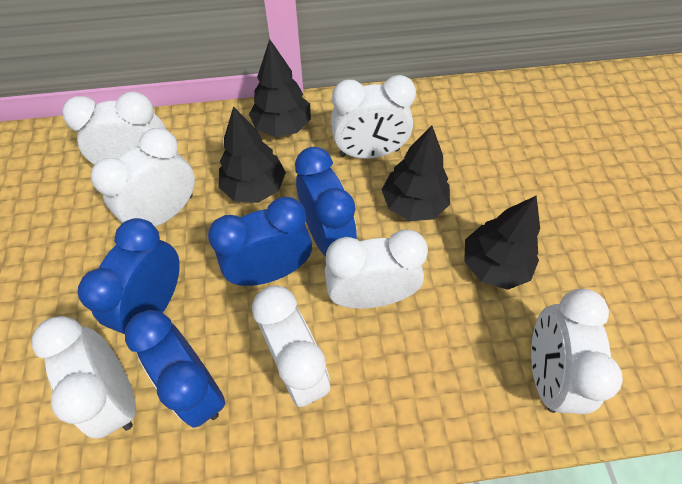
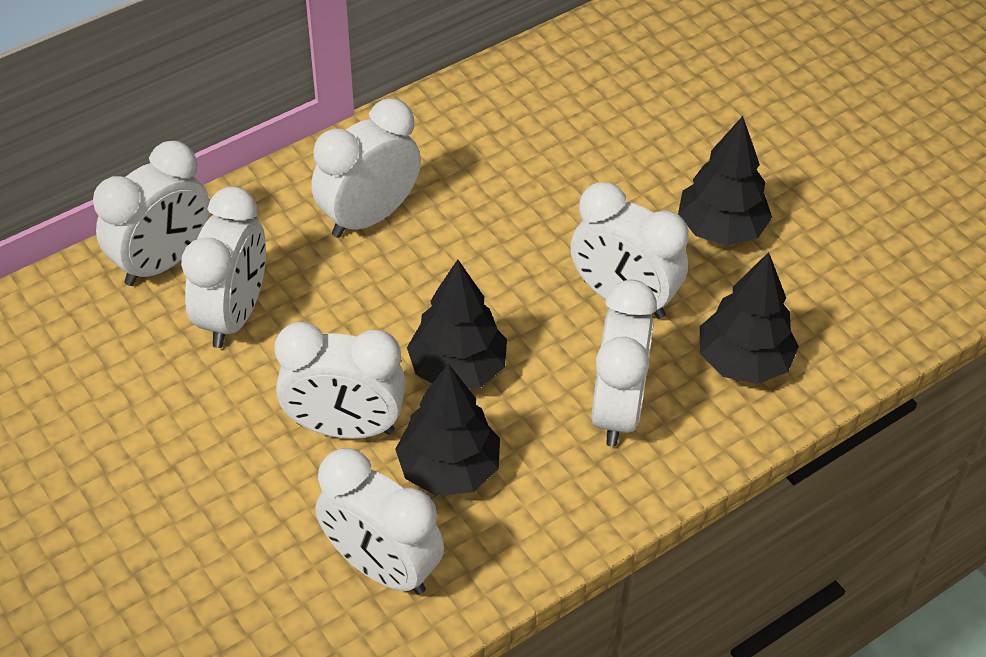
blue clock: [77,218,180,334] [125,310,225,428] [208,197,312,286] [295,147,357,256] = 4 -> none = 0

